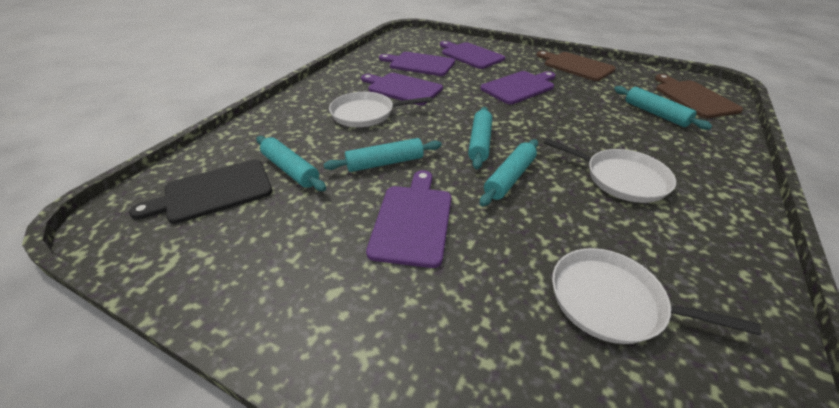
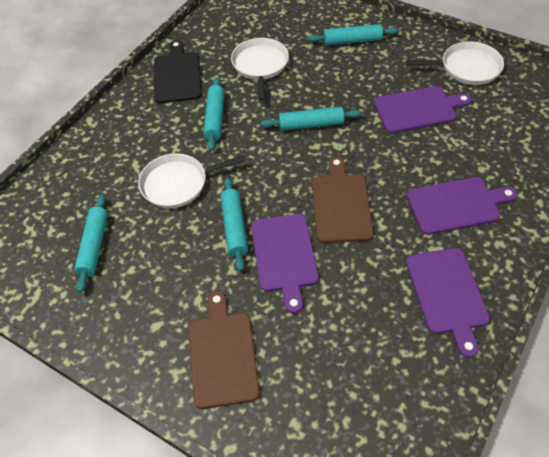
purple cutting board: [361,73,443,105] [366,170,451,268] [379,52,455,76] [440,41,505,69] [480,71,555,104] = 5 -> [251,214,319,314] [374,86,472,133] [406,248,490,358] [407,177,517,235] = 4

